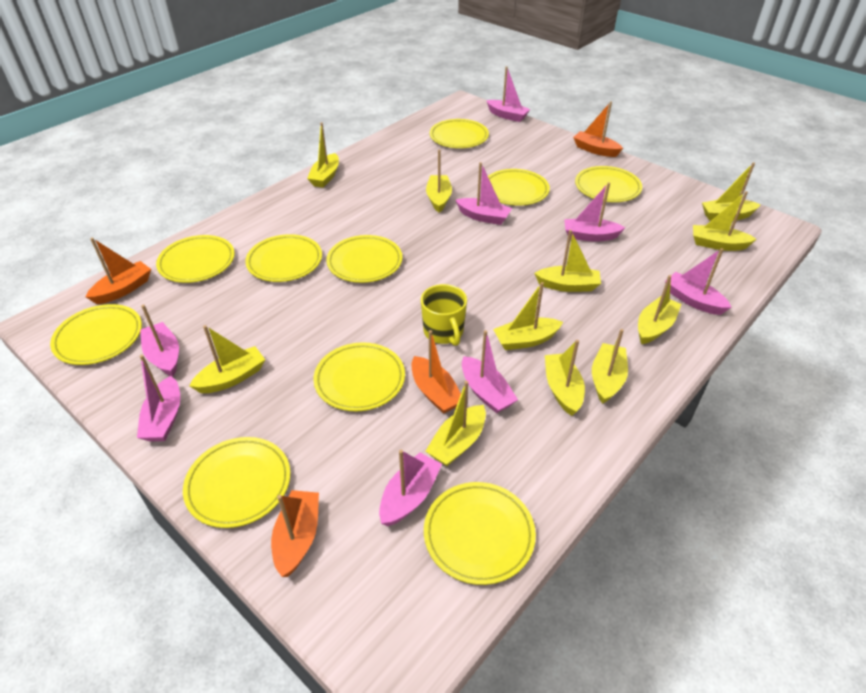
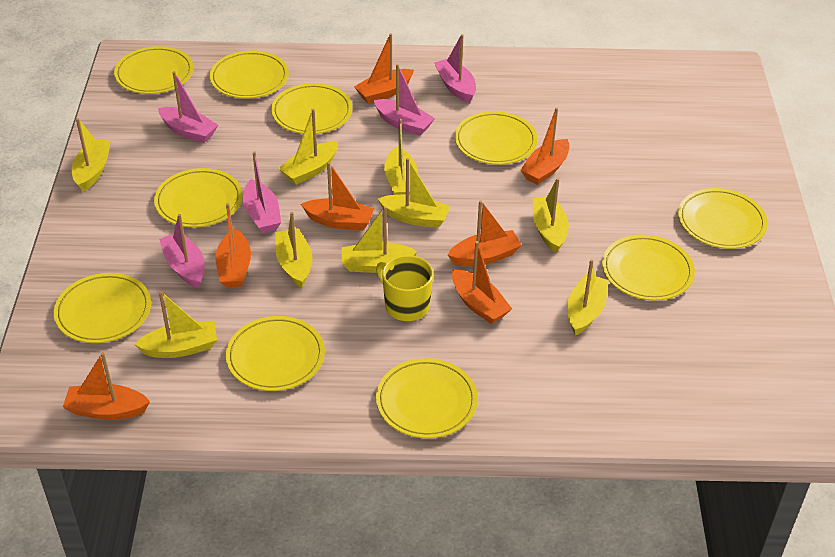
orange boat: [86,238,151,304] [271,490,319,577] [411,330,461,414] [573,102,623,157] = 4 -> [63,352,150,420] [215,203,251,288] [301,162,374,231] [354,33,414,104] [448,200,522,266] [452,241,512,324] [520,107,570,185] = 7
pink boat: [137,355,180,441] [140,305,179,376] [379,450,442,526] [456,162,512,225] [462,330,518,413] [486,66,530,122] [564,182,625,242] [665,248,732,315] = 8 -> [158,71,218,143] [159,214,205,288] [243,151,281,233] [374,64,435,136] [434,34,476,103] = 5
yellow boat: [189,325,265,393] [307,122,339,188] [426,149,452,213] [426,381,486,466] [493,282,563,350] [534,230,601,292] [545,340,585,416] [592,329,628,404] [638,275,681,344] [693,191,757,251] [702,162,761,221] = 11 -> [72,118,111,191] [134,291,217,358] [276,212,312,288] [278,109,338,185] [341,206,417,273] [378,158,450,228] [384,119,418,195] [533,178,569,253] [567,259,609,335] = 9

